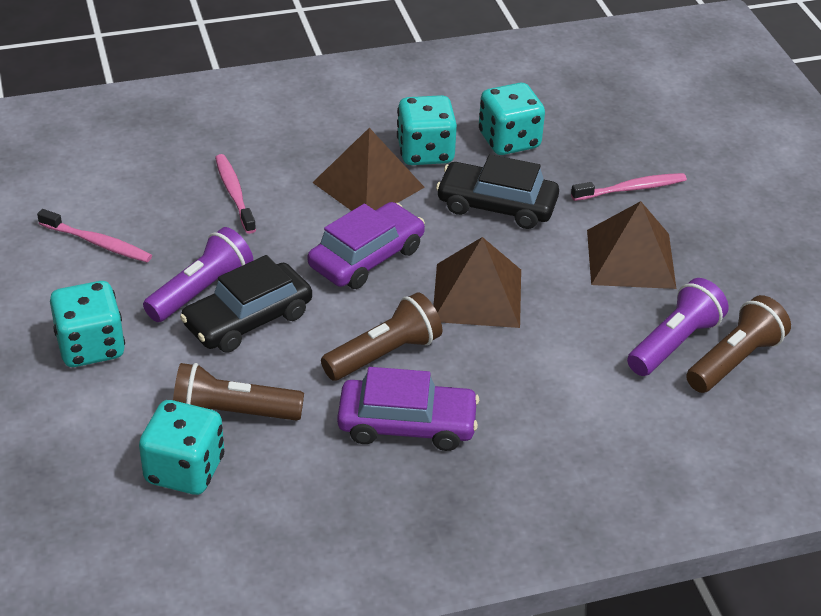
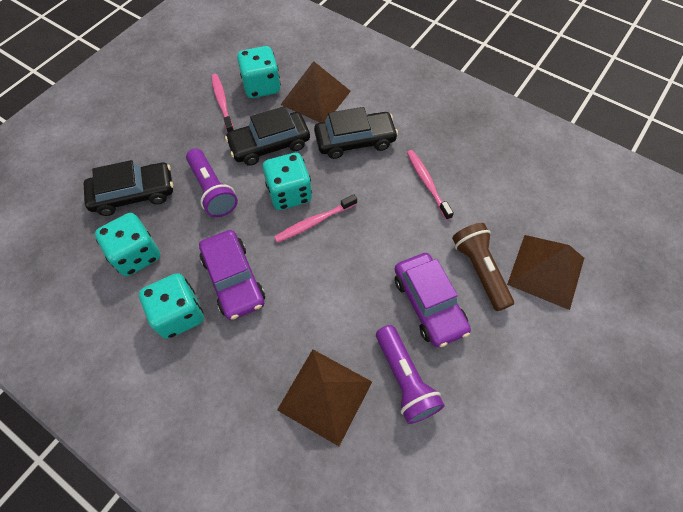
black car: [180,255,312,353] [436,154,559,229] = 2 -> [84,160,173,216] [225,106,310,166] [314,107,398,159] = 3
brown flashlight: [173,363,304,421] [321,292,442,381] [686,295,791,393] = 3 -> [452,223,514,311] = 1

